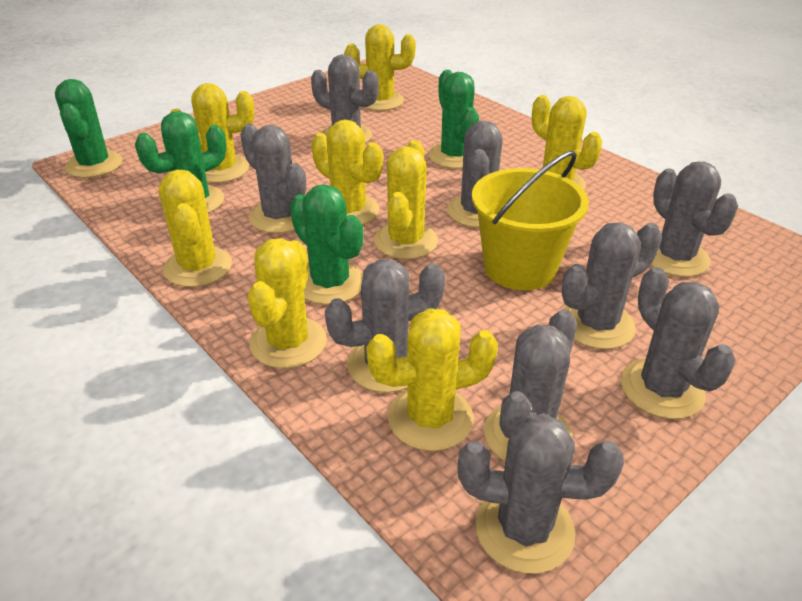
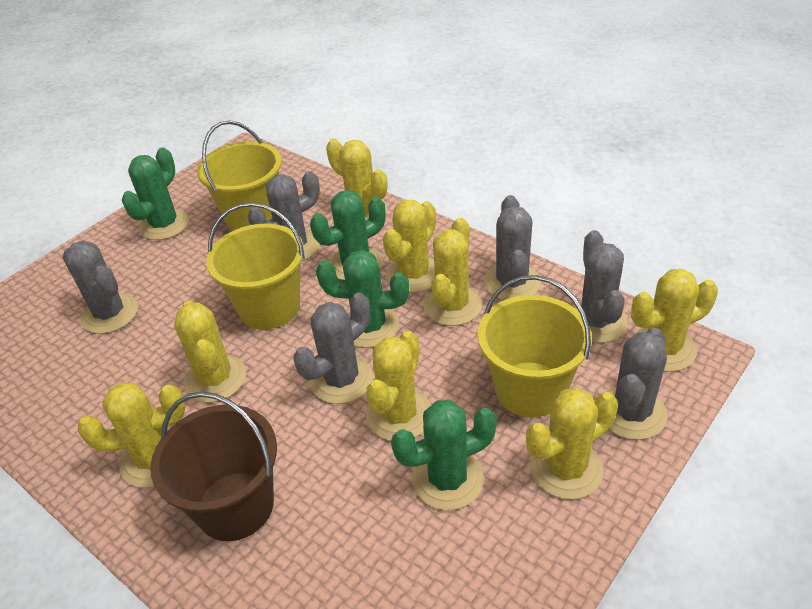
brown bucket: none = 0 -> [150,391,277,541] = 1
grey cactus: [240,124,306,233] [311,54,379,143] [325,259,445,393] [447,120,503,228] [458,413,624,574] [484,309,577,461] [562,222,662,349] [621,267,736,419] [650,162,738,277] = 9 -> [63,241,138,334] [248,171,320,261] [293,293,373,404] [484,195,541,300] [572,230,628,343] [606,328,668,440] = 6
yellow bucket: [472,151,589,290] = 1 -> [197,121,282,231] [206,202,305,329] [478,275,592,417] = 3

